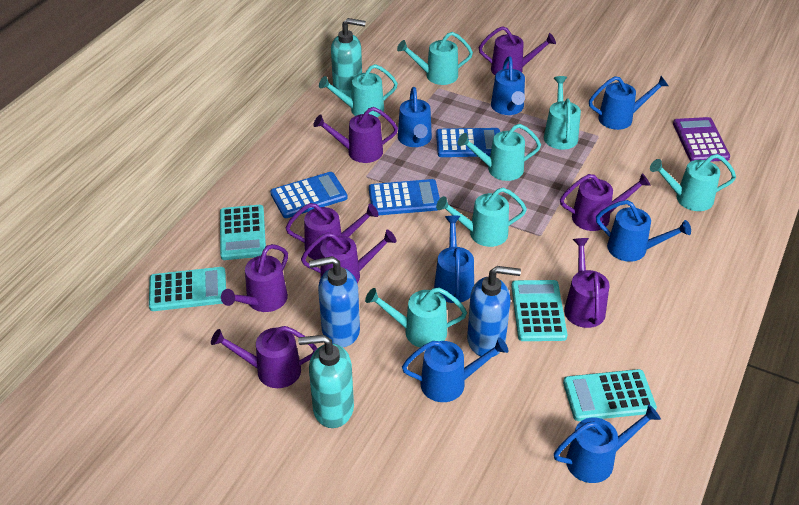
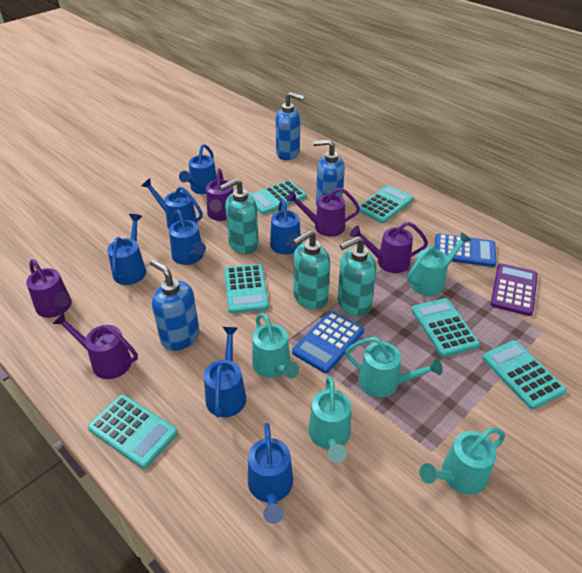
blue calculator: [270,172,348,218] [369,179,440,215] [436,128,500,157] = 3 -> [292,311,364,373] [435,233,496,267] = 2
blue soap dispenser: [309,256,360,347] [467,266,521,357] = 2 -> [150,259,199,351] [275,92,304,160] [313,139,345,205] = 3
purple watering can: [211,326,318,388] [221,244,288,312] [285,203,379,260] [301,230,396,283] [313,107,398,163] [479,26,556,75] [560,173,650,231] [564,238,610,328] = 8 -> [26,259,72,318] [53,312,138,379] [206,168,233,221] [287,188,360,237] [350,222,428,273] = 5
turquoise calculator: [149,267,226,311] [220,205,266,260] [511,280,567,341] [563,369,657,421] = 4 -> [88,394,178,469] [224,264,269,314] [249,180,307,215] [359,185,414,223] [411,298,480,357] [482,340,566,410] = 6
turquoise soap dispenser: [298,335,354,428] [331,18,366,98] = 2 -> [220,178,259,254] [293,230,330,309] [337,236,377,317] = 3
turquoise watering can: [319,64,398,117] [365,288,467,347] [397,32,473,85] [436,188,527,247] [458,124,541,181] [544,76,581,150] [650,154,736,211] = 7 -> [252,313,299,379] [308,376,351,463] [345,337,443,398] [407,232,472,296] [419,428,505,495] = 5

